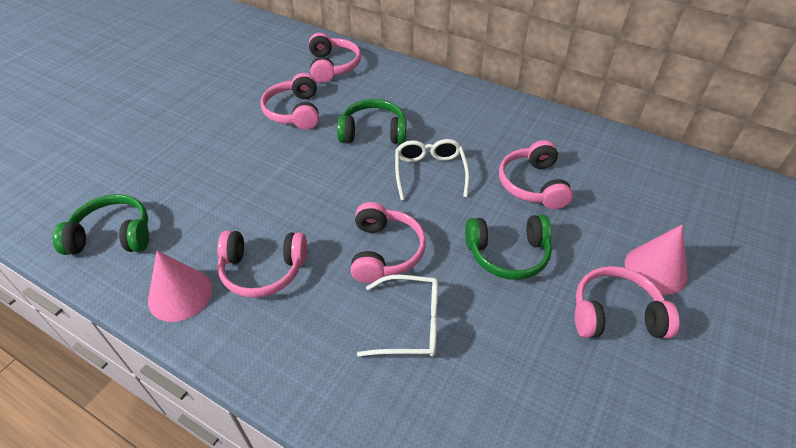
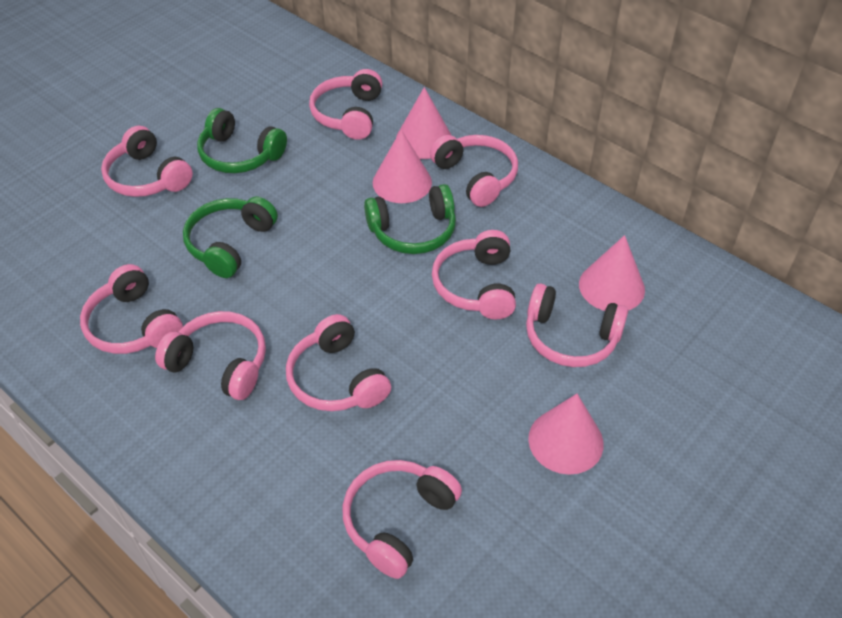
pink cone: [148,250,212,322] [625,225,688,295] = 2 -> [373,130,432,203] [396,87,451,159] [528,394,604,475] [579,235,645,311] = 4
pink headphones: [217,231,307,298] [260,73,319,130] [309,33,361,83] [351,202,426,283] [499,140,573,209] [575,266,679,338] = 6 -> [80,264,183,354] [101,126,193,197] [155,311,266,400] [286,314,391,411] [309,69,382,140] [343,460,462,579] [430,135,518,207] [432,230,516,319] [526,283,628,367] = 9
white glasses: [357,275,438,357] [395,139,469,200] = 2 -> none = 0

